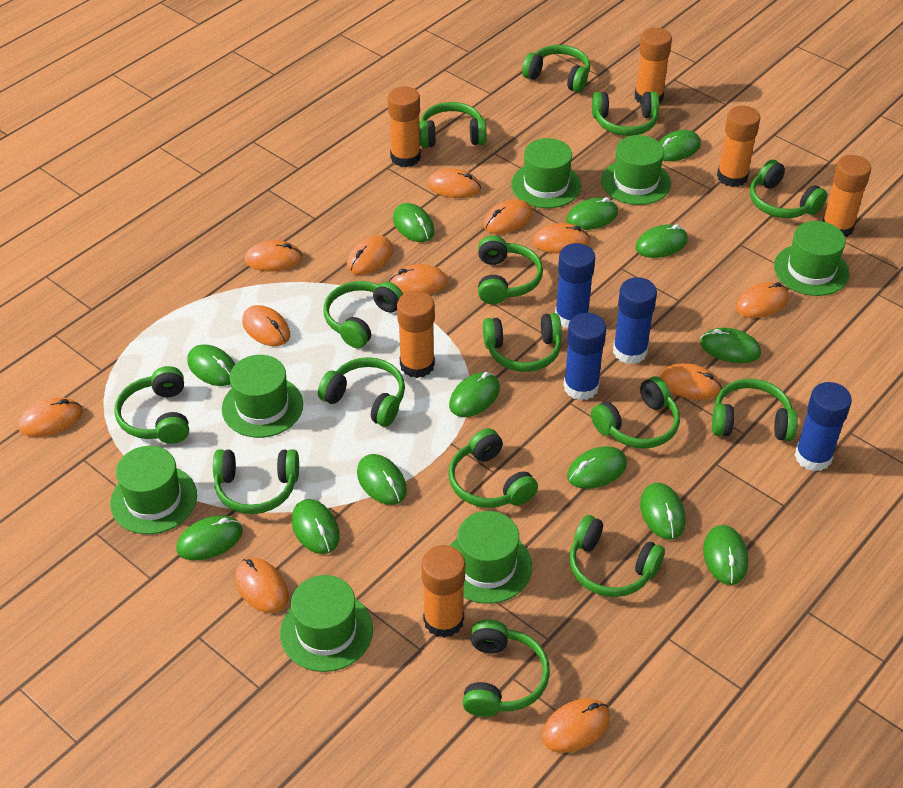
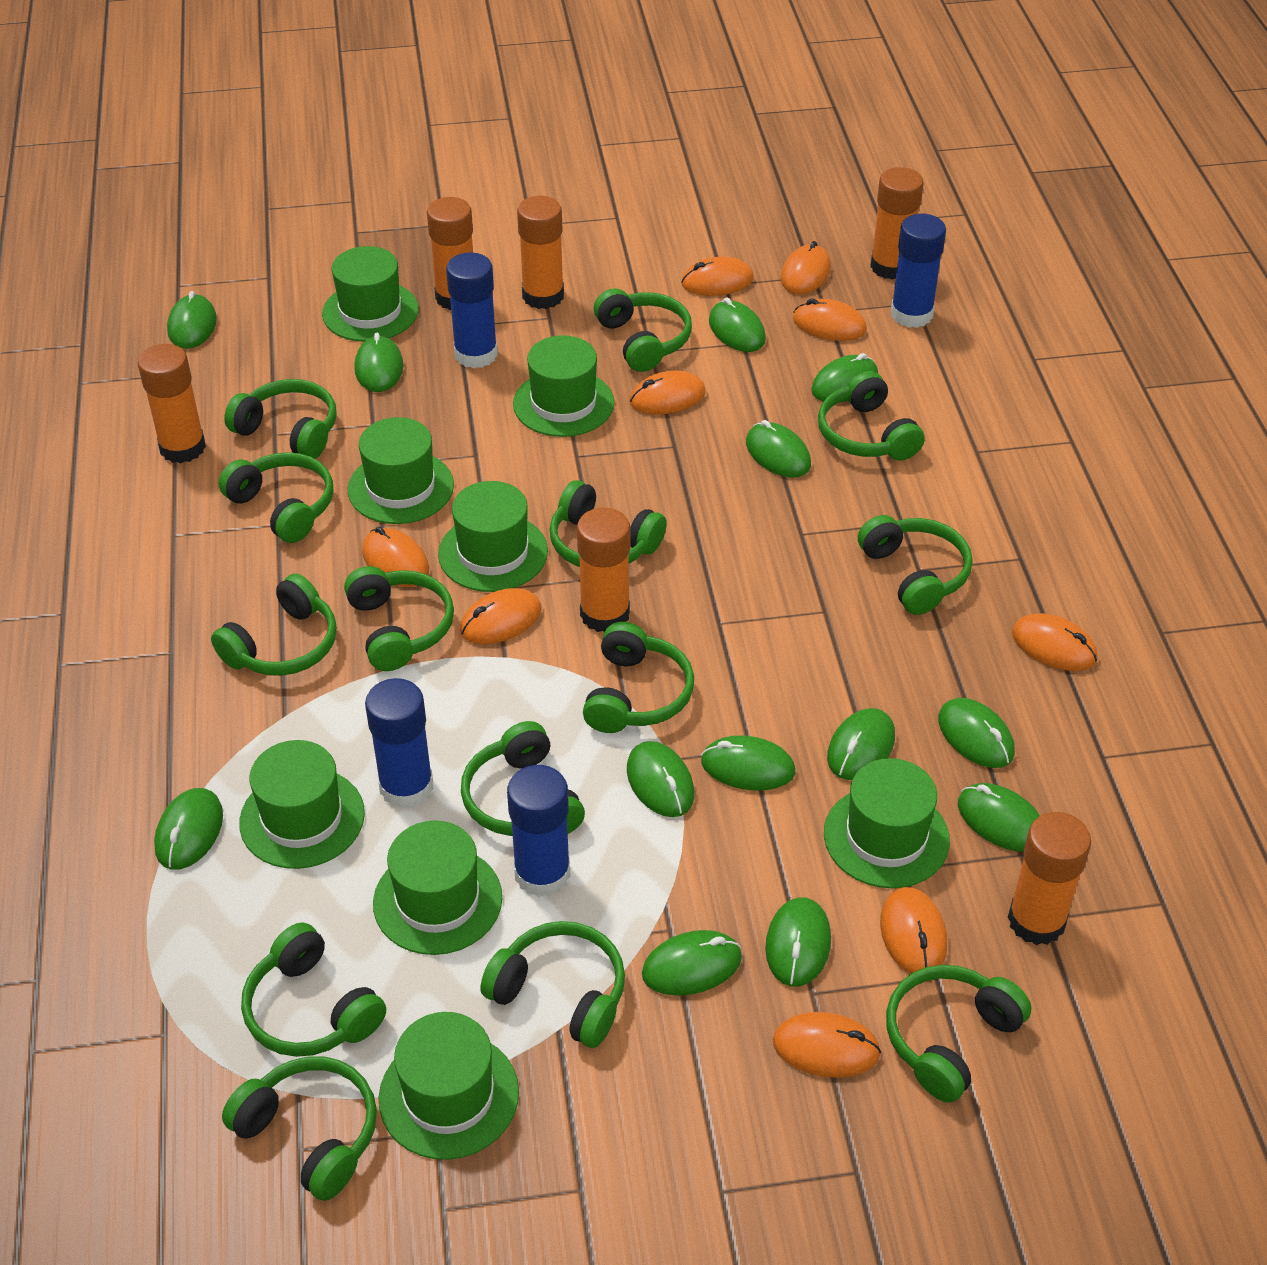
green hat: [110,446,197,534] [222,355,303,438] [280,575,373,672] [450,511,532,604] [511,138,581,208] [601,135,671,205] [774,221,849,296] = 7 -> [239,740,365,869] [322,246,419,342] [348,417,454,524] [373,820,502,955] [378,1012,519,1160] [438,481,548,592] [513,335,614,437] [824,758,950,888] = 8
green headphones: [114,366,189,444] [213,449,299,514] [318,357,405,427] [323,281,403,348] [419,102,487,148] [448,428,538,508] [463,619,550,717] [478,235,543,304] [483,313,562,372] [522,45,590,93] [569,515,665,597] [591,376,680,449] [592,91,659,136] [712,379,798,441] [750,160,828,218] = 15 -> [211,573,337,676] [218,452,333,543] [222,1057,377,1201] [224,379,337,459] [241,922,386,1057] [344,566,454,671] [461,721,585,836] [480,921,625,1048] [549,480,667,567] [583,622,694,733] [594,288,692,372] [818,371,925,461] [858,515,973,615] [886,965,1032,1103] = 14
orange mouse: [19,398,83,437] [235,558,289,613] [242,305,290,346] [244,240,303,271] [347,236,393,275] [389,264,448,294] [427,168,481,198] [483,199,533,234] [533,223,590,254] [542,698,610,753] [660,363,722,400] [736,282,789,318] = 12 -> [362,527,429,587] [460,588,542,644] [630,370,706,414] [681,257,754,296] [773,1012,881,1078] [781,241,831,294] [793,298,867,341] [880,887,947,973] [1012,613,1098,671] = 9

